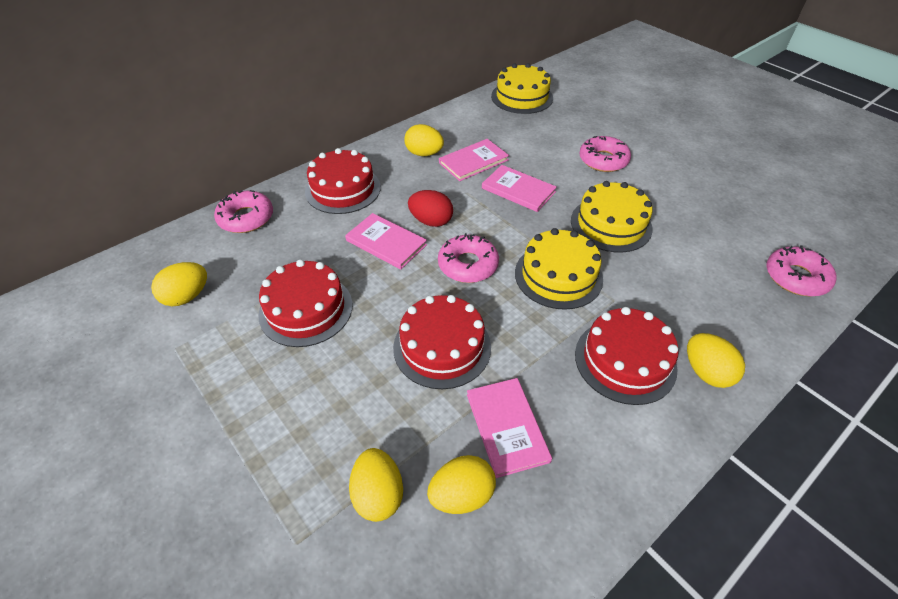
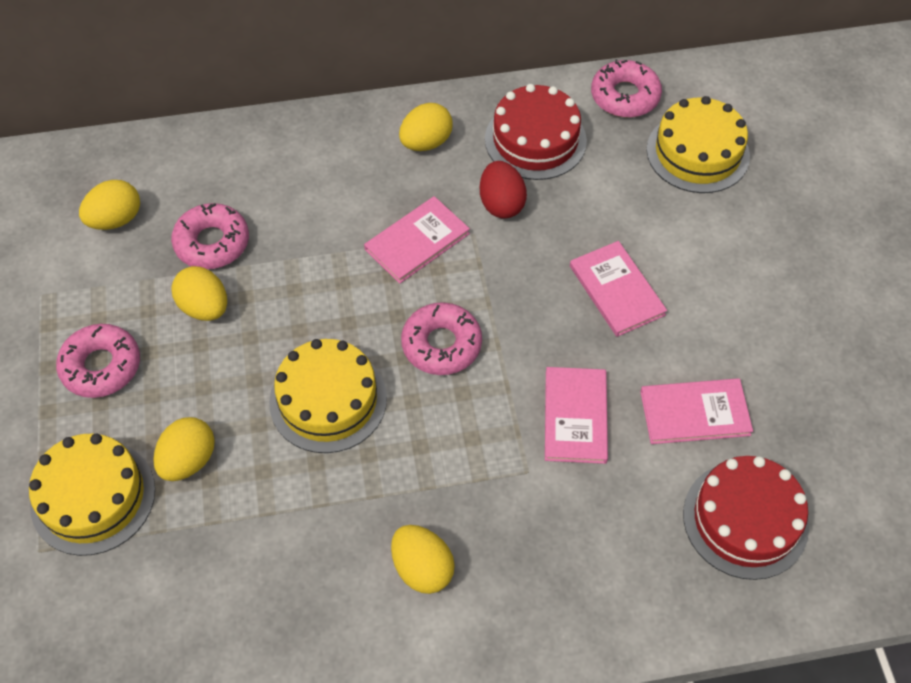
red cake: [258,260,353,347] [305,148,381,214] [393,295,491,389] [575,307,679,405] = 4 -> [485,84,587,180] [683,456,809,580] = 2

